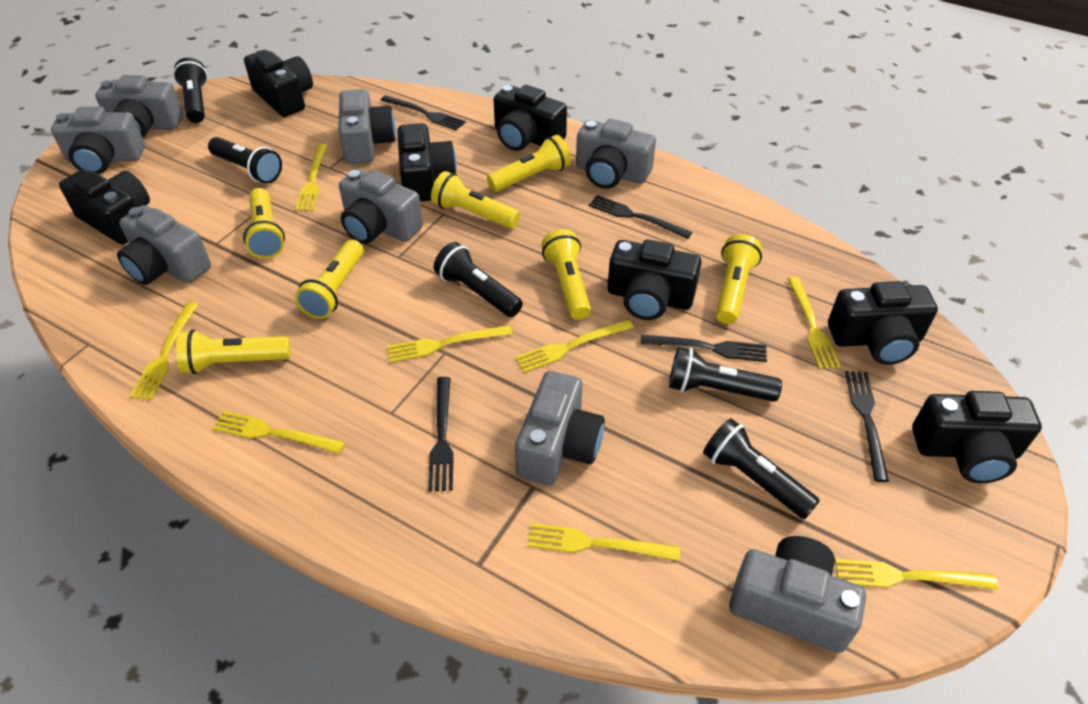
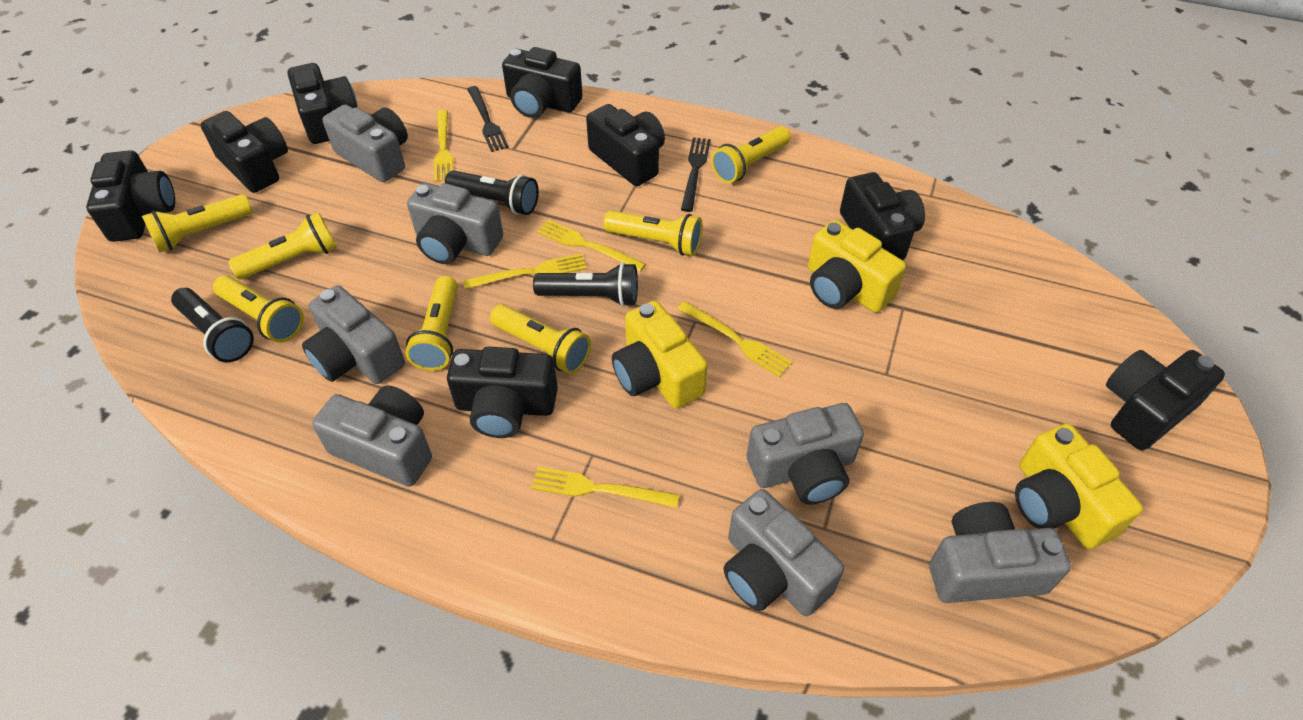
black camera: [59,169,150,245] [244,50,313,117] [397,123,457,201] [493,85,567,151] [608,239,702,320] [828,281,938,365] [912,391,1042,483] = 7 -> [86,150,175,242] [201,111,288,193] [288,63,357,144] [447,347,558,438] [502,47,583,118] [586,104,665,186] [840,172,925,260] [1106,350,1225,450] = 8
black flashlight: [173,58,208,123] [208,137,282,184] [434,242,523,317] [669,347,782,402] [703,418,820,519] = 5 -> [171,288,254,363] [445,170,539,215] [533,262,638,306] = 3
black fork: [381,95,465,131] [428,377,454,492] [589,195,692,239] [640,335,767,362] [845,371,889,482] = 5 -> [467,86,509,152] [681,137,711,212] = 2
grey camera: [51,106,145,174] [95,75,184,138] [117,205,211,285] [338,89,396,164] [339,169,423,244] [515,371,605,485] [576,119,656,189] [729,536,866,653] = 8 -> [302,285,405,384] [312,385,432,487] [323,104,408,182] [407,183,503,264] [724,489,844,616] [747,403,864,505] [929,502,1071,603] = 7
yellow camera: none = 0 -> [612,301,708,409] [808,220,906,313] [1015,424,1143,549] = 3
yellow fork: [130,302,198,400] [212,411,346,454] [295,144,328,211] [387,325,512,363] [515,319,634,373] [527,523,680,561] [788,277,841,370] [835,559,998,589] = 8 -> [434,110,453,182] [463,254,587,289] [531,467,679,508] [537,220,646,272] [678,301,792,377] = 5

